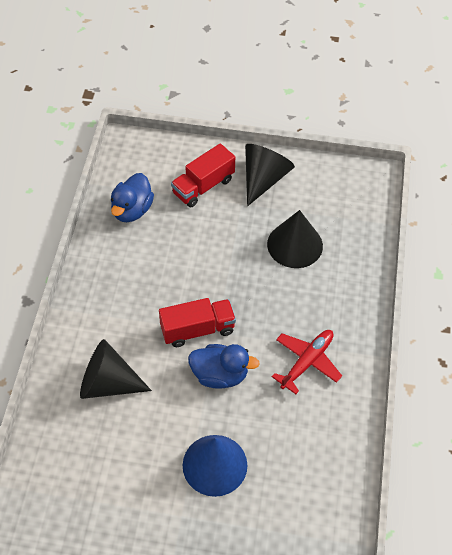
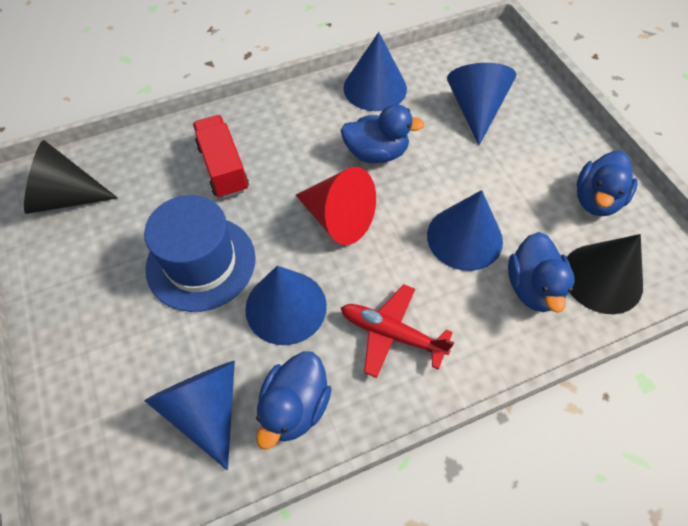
black cone: [80,339,152,399] [245,144,295,206] [267,210,323,268] = 3 -> [24,140,118,214] [567,234,643,314] = 2
blue cone: [183,435,247,497] = 1 -> [144,361,235,470] [245,266,327,345] [344,32,407,111] [427,190,503,271] [447,63,516,145] = 5
blue duck: [111,173,154,222] [188,344,260,389] = 2 -> [256,351,332,450] [340,104,425,163] [508,232,575,313] [577,151,638,216] = 4
blue hat: none = 0 -> [144,195,256,312] = 1
red cone: none = 0 -> [296,167,376,245] = 1
red truck: [159,298,236,347] [171,143,235,208] = 2 -> [193,115,249,199] = 1

